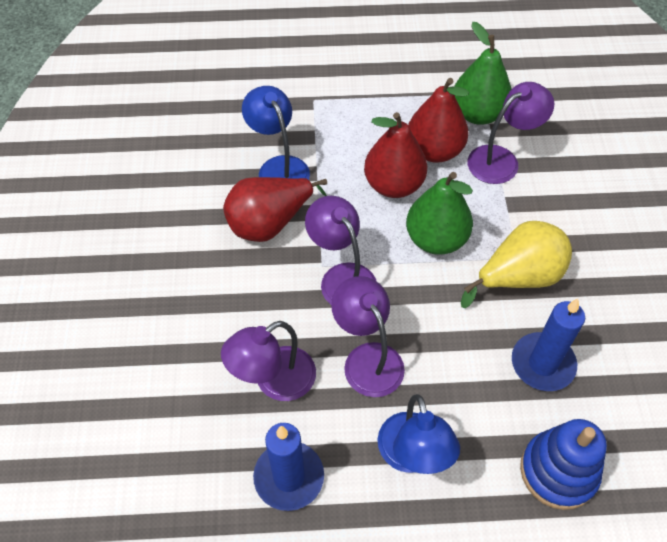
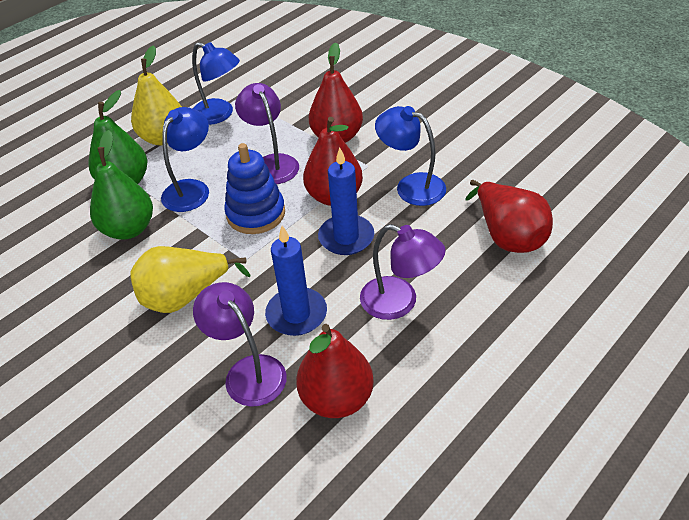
blue lamp: [242,86,310,180] [377,394,460,474] = 2 -> [161,107,209,212] [192,42,240,125] [375,106,446,206] = 3
purple lamp: [221,321,316,401] [305,196,376,305] [331,276,405,397] [467,82,554,184] = 4 -> [193,282,287,407] [235,83,299,184] [360,224,446,320] = 3
red pear: [223,177,327,242] [364,112,427,198] [408,78,469,163] = 3 -> [296,324,374,418] [303,117,363,206] [309,42,363,143] [465,180,553,253] = 4
yellow pear: [461,221,572,308] = 1 -> [130,246,251,313] [131,46,182,145] = 2

